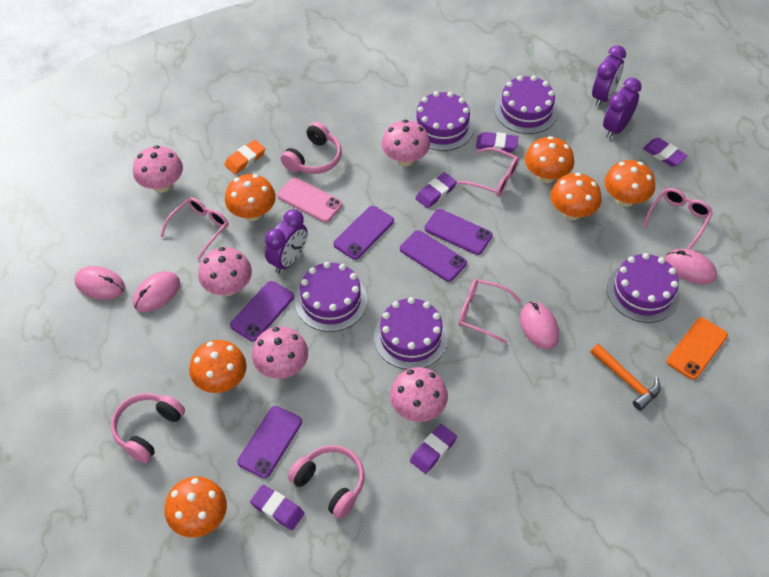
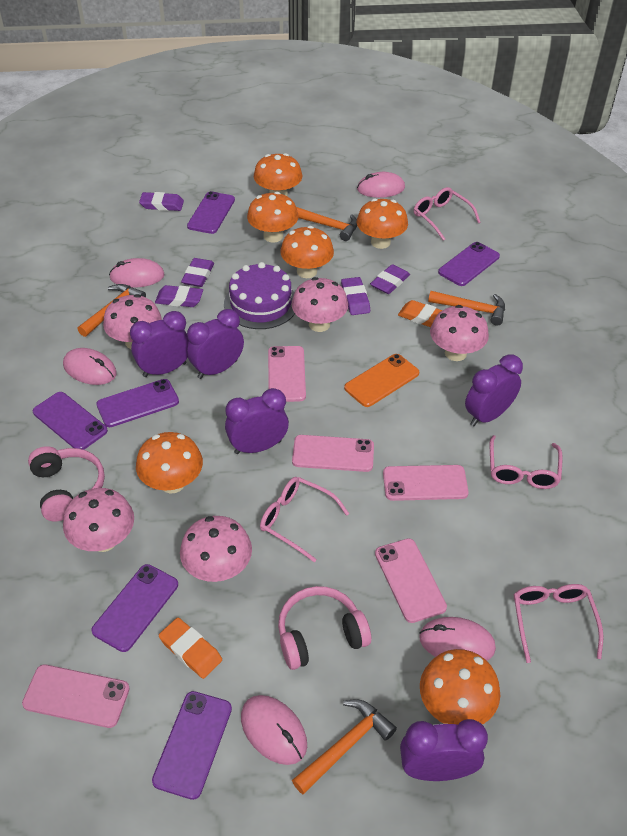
orange eraser: [224,140,265,174] = 1 -> [159,617,222,679] [398,300,442,327] = 2
orange hammer: [591,344,661,411] = 1 -> [77,284,146,337] [292,699,397,794] [296,207,357,241] [428,291,505,326] = 4
pink headphones: [111,393,185,463] [281,122,342,174] [288,445,365,519] = 3 -> [28,446,105,522] [278,586,371,670] = 2
pink mouse: [74,266,125,300] [133,271,180,312] [520,302,559,349] [665,249,717,284] = 4 -> [63,348,117,385] [109,258,165,287] [241,695,307,765] [357,172,405,198] [419,617,496,661] = 5
pink phone: [278,177,343,223] = 1 -> [22,664,130,728] [268,346,306,402] [292,435,374,472] [375,538,447,623] [383,465,469,501] = 5
purple cake: [295,262,367,332] [374,297,448,370] [411,91,474,151] [495,75,558,134] [607,253,680,323] = 5 -> [224,262,295,329] = 1
purple clock: [265,209,307,274] [592,45,626,107] [603,78,642,139] = 3 -> [130,311,189,377] [187,309,244,379] [225,388,289,454] [400,719,488,781] [465,354,523,426] = 5
purple phone: [230,281,294,341] [237,406,302,478] [333,206,394,260] [400,230,467,282] [425,209,493,255] = 5 -> [33,392,108,450] [91,564,178,652] [96,379,179,427] [152,691,232,800] [187,191,235,234] [438,242,500,286] = 6

